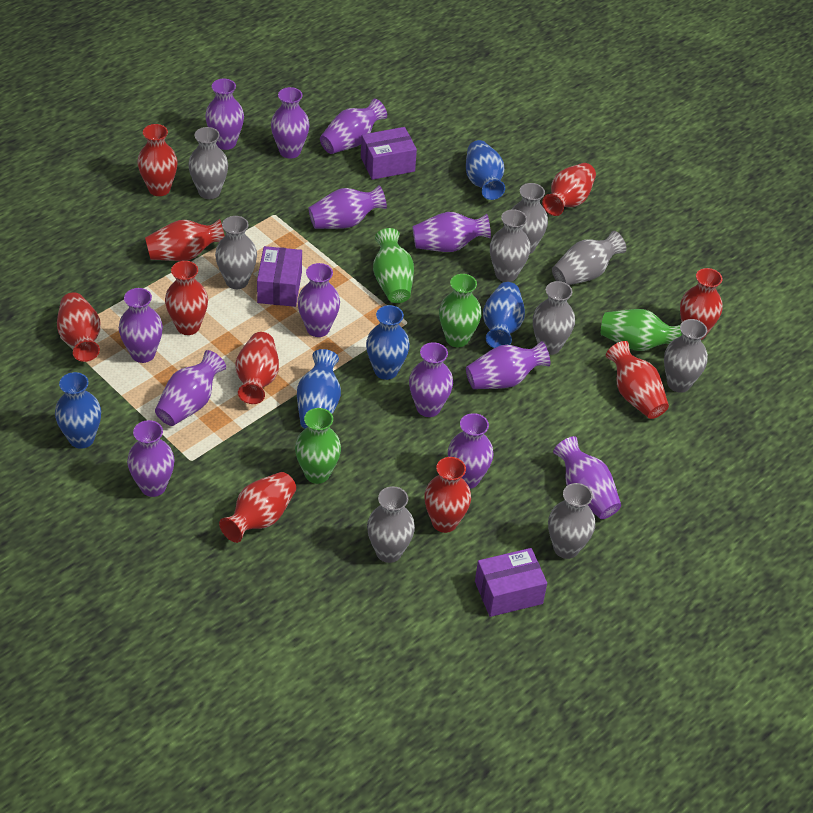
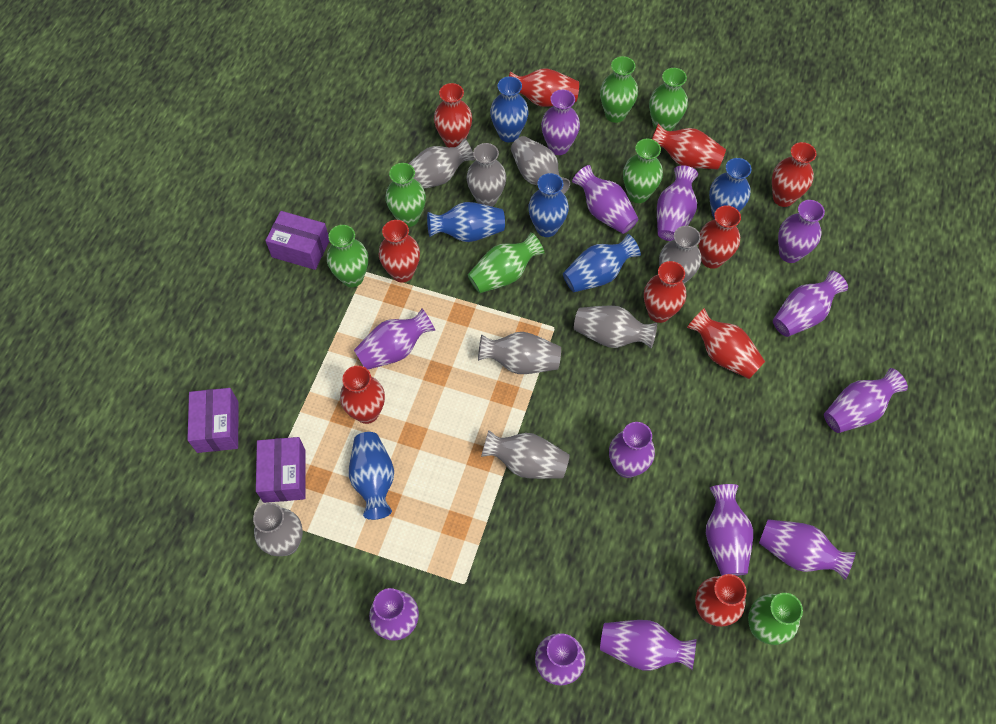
blue vase: [55,372,101,449] [297,349,341,429] [366,305,410,380] [466,140,505,200] [483,282,525,348] = 5 -> [349,432,394,520] [427,202,505,242] [490,77,529,142] [528,173,569,237] [563,234,641,292] [709,158,752,218] = 6
green vase: [295,408,341,484] [373,228,414,303] [439,274,482,347] [601,309,682,351] = 4 -> [327,225,368,287] [385,163,426,227] [468,232,545,293] [600,56,638,123] [623,139,663,203] [649,68,688,131] [748,593,803,645] = 7
grey vase: [188,127,228,199] [215,216,257,289] [367,486,415,563] [490,209,531,282] [512,183,548,254] [533,281,575,355] [548,483,595,559] [552,231,627,285] [664,319,708,393] = 9 -> [253,503,303,556] [409,138,475,188] [467,143,506,206] [478,332,561,374] [481,430,570,479] [511,136,570,194] [574,305,657,348] [659,226,701,284] = 8

